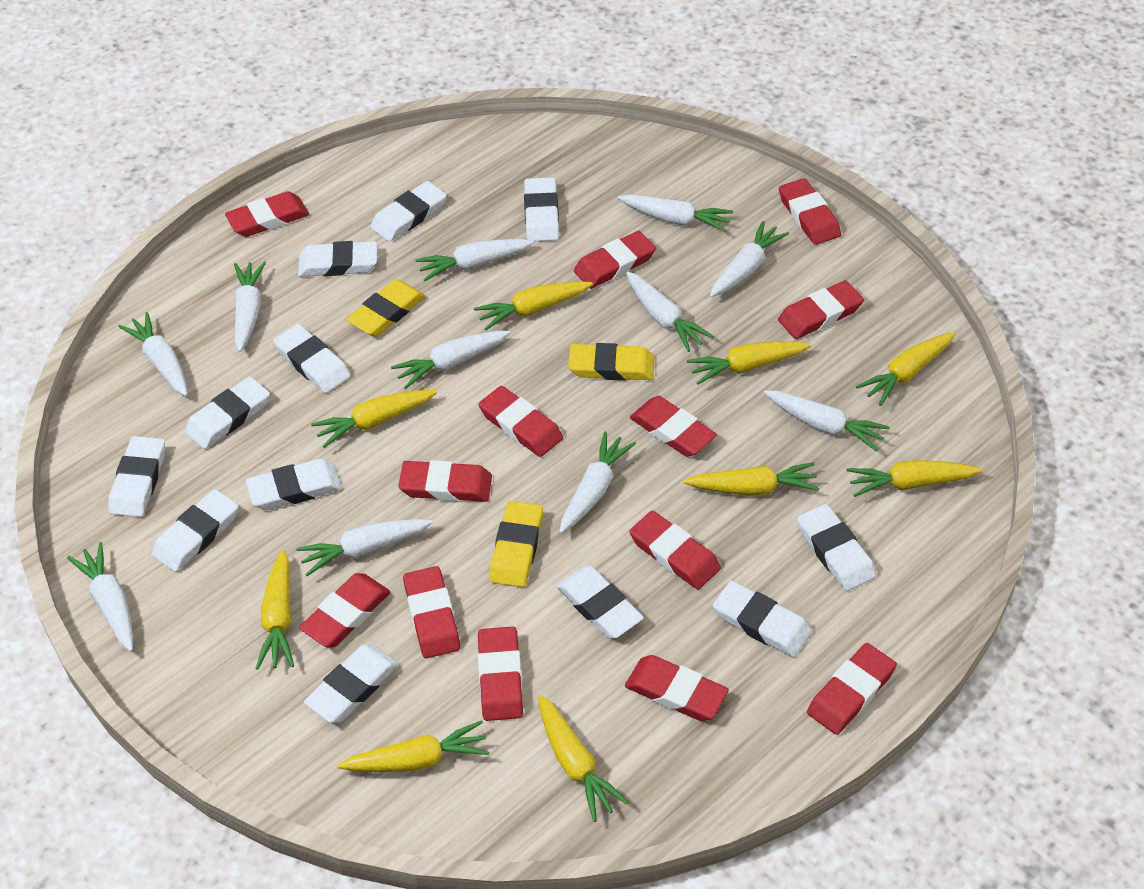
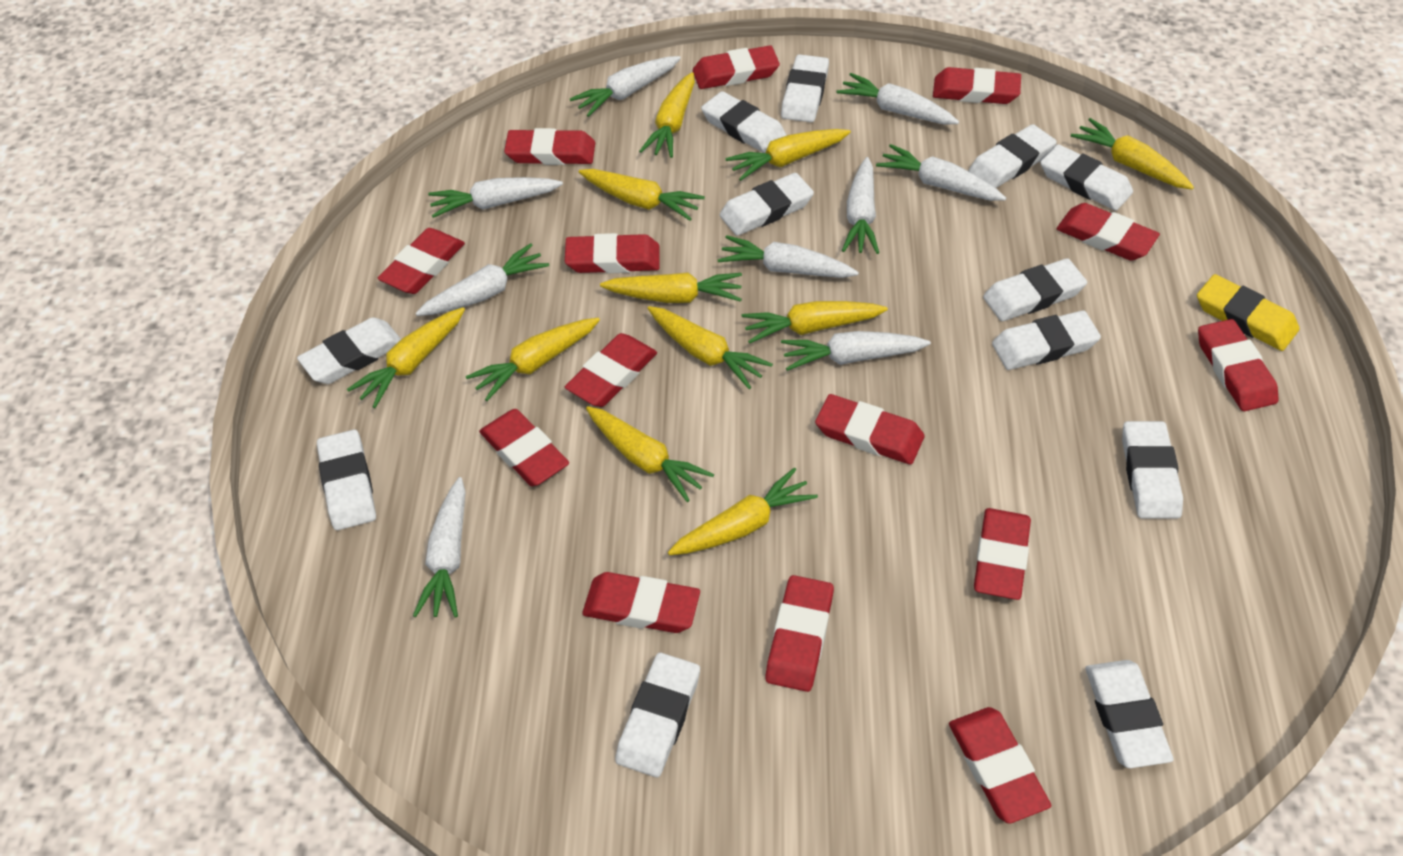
red eraser: [225,191,309,237] [299,573,391,647] [398,460,492,502] [403,566,461,658] [478,626,523,721] [479,386,563,457] [574,231,656,289] [625,655,729,721] [629,511,721,590] [630,396,717,457] [778,280,864,339] [779,178,841,245] [807,643,897,735] = 13 -> [378,228,465,294] [479,409,569,486] [504,128,595,165] [565,233,659,273] [565,333,657,407] [582,572,700,633] [693,46,780,89] [765,575,834,692] [815,394,924,465] [933,67,1021,104] [949,707,1051,824] [974,508,1031,600] [1057,203,1160,261] [1198,319,1279,411] = 14
white carrot: [67,542,133,652] [118,312,188,396] [234,261,266,352] [296,519,433,576] [391,331,511,389] [415,239,534,281] [559,431,636,533] [618,194,733,232] [626,271,714,352] [710,221,789,297] [764,391,890,451] = 11 -> [413,477,466,618] [416,243,549,316] [428,177,563,218] [570,56,681,117] [718,235,859,278] [781,331,931,371] [836,73,959,125] [842,157,879,254] [876,144,1006,201] = 9
yellow carrot: [255,550,294,670] [311,390,437,448] [337,720,489,772] [474,281,593,330] [538,695,629,822] [683,462,819,496] [687,341,811,385] [847,460,982,497] [856,332,955,406] = 9 -> [347,307,465,408] [466,318,600,401] [579,169,705,221] [586,406,714,502] [600,272,742,303] [639,72,695,158] [647,306,773,389] [668,467,818,555] [726,129,851,181] [742,301,888,344] [1071,118,1194,190] = 11
yellow eraser: [346,279,425,337] [489,501,543,587] [568,343,654,381] = 3 -> [1197,274,1300,351] = 1

